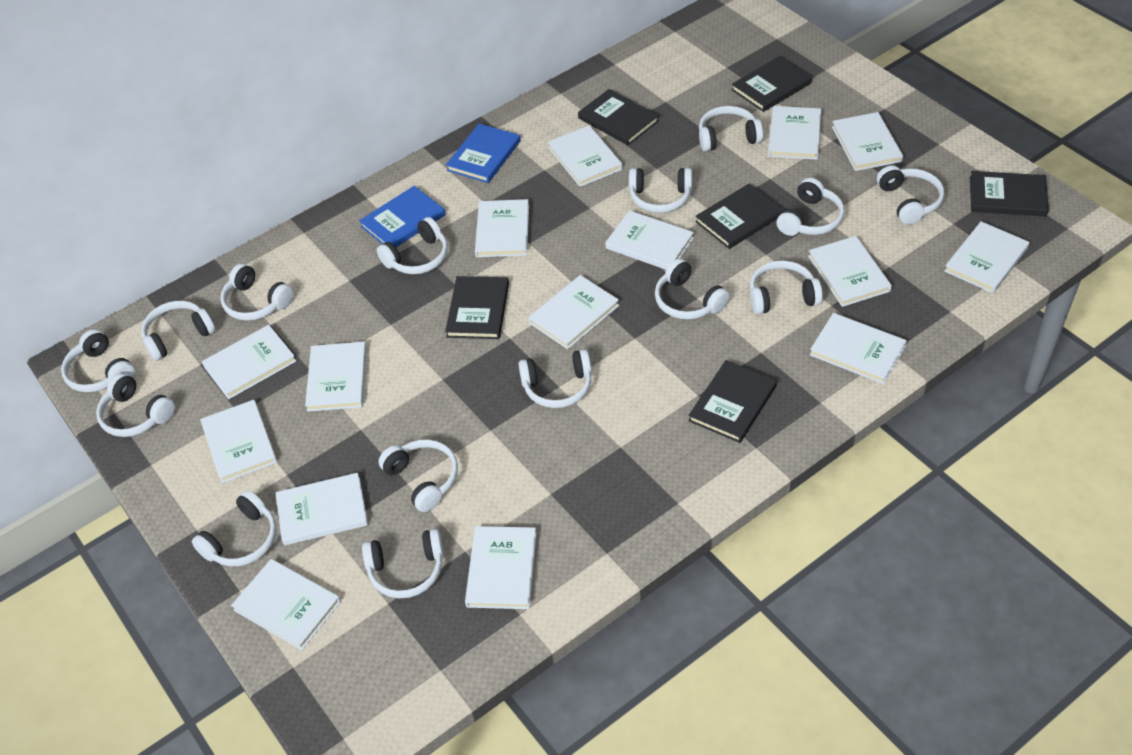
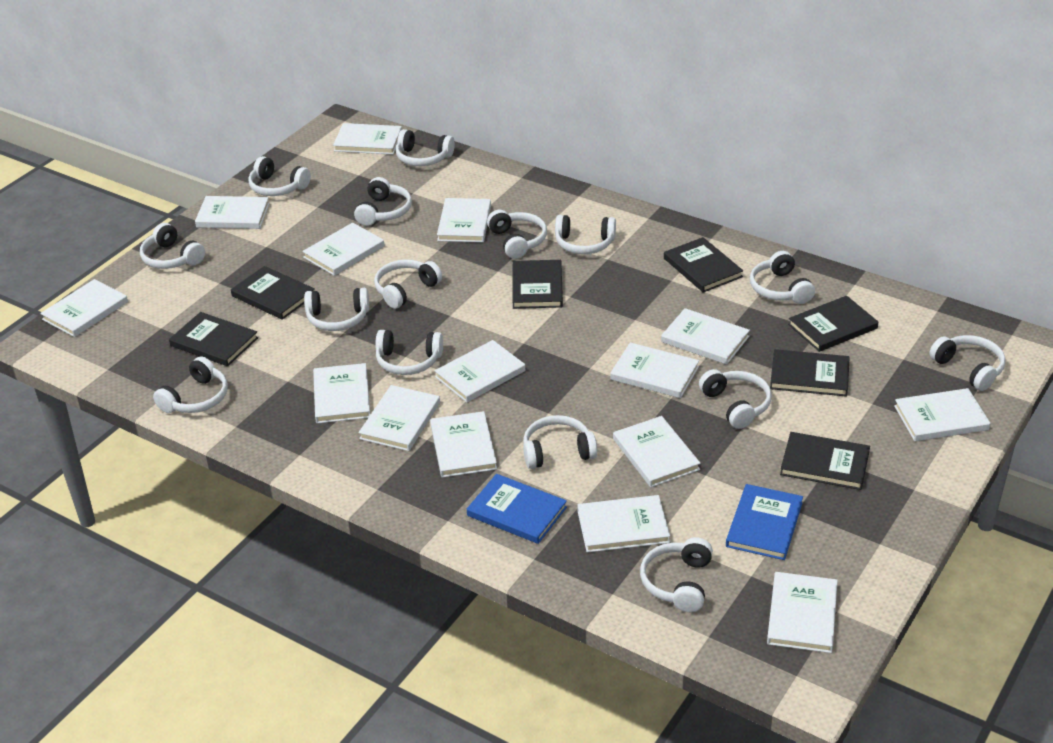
black book: [445,276,509,339] [578,89,659,145] [689,360,777,443] [695,183,784,249] [732,56,812,112] [970,171,1049,216] = 6 -> [169,312,258,366] [231,266,315,320] [512,260,563,309] [664,237,743,293] [770,349,850,397] [780,432,870,490] [788,296,878,352] = 7

